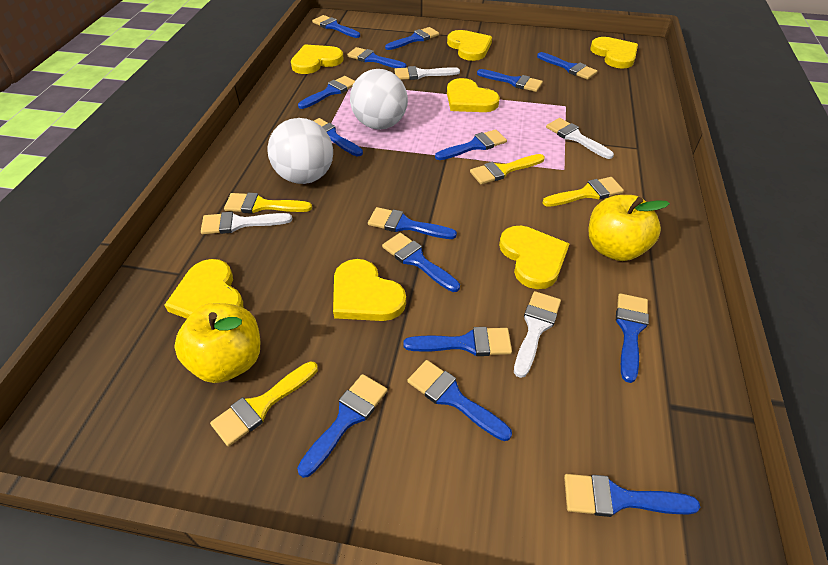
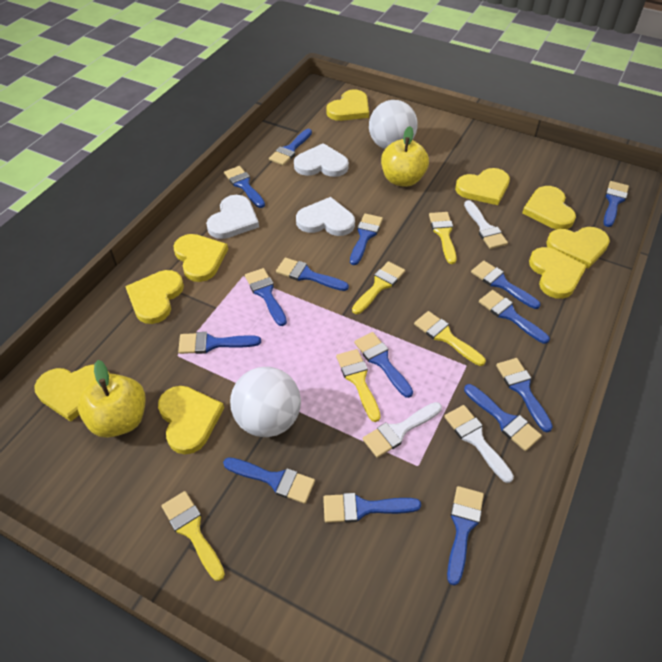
white brush: [201,212,292,234] [394,66,460,80] [514,291,561,378] [546,118,614,159] = 4 -> [363,402,442,458] [444,405,514,483] [464,200,508,249] = 3
white heart: none = 0 -> [206,195,259,239] [294,143,349,177] [296,197,355,236] = 3
yellow brush: [210,361,318,447] [224,193,312,213] [470,154,545,185] [543,177,624,207] = 4 -> [161,491,225,581] [336,349,381,422] [352,261,405,314] [414,311,486,366] [429,212,457,264] = 5
yellow heart: [164,259,243,319] [291,44,344,74] [333,259,406,321] [447,30,492,61] [447,78,500,112] [499,226,569,289] [590,37,638,69] = 7 -> [34,364,109,422] [125,270,184,324] [158,386,224,454] [173,234,228,282] [326,89,369,121] [455,168,510,205] [522,186,576,230] [529,247,587,299] [546,227,610,269] = 9

